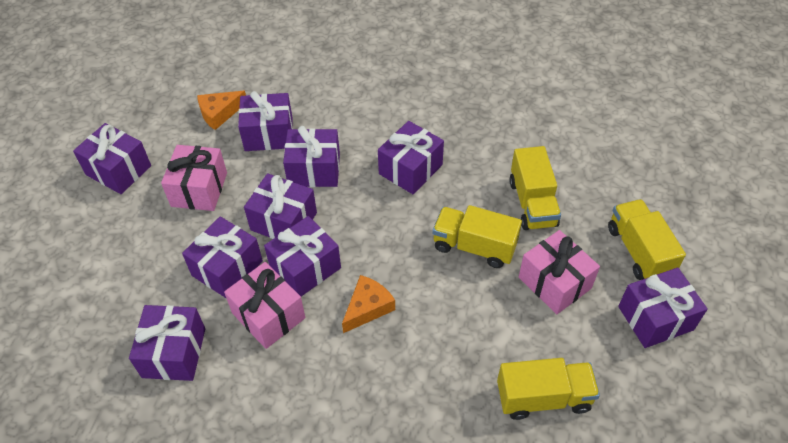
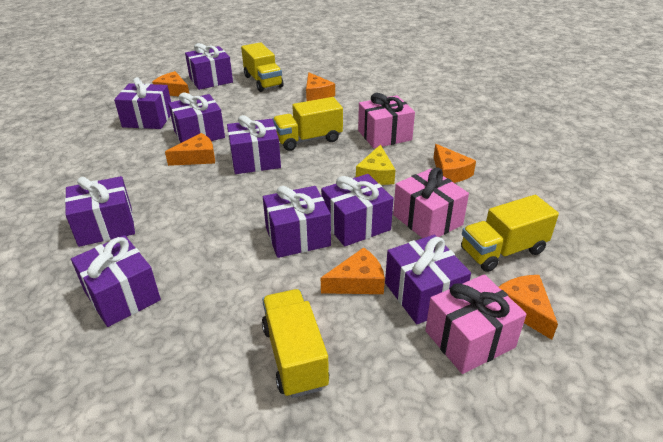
orange cheese: [197,91,246,130] [342,275,395,333] = 2 -> [152,71,189,97] [165,133,215,166] [306,72,335,101] [321,247,385,294] [433,144,476,183] [499,275,558,340] = 6
yellow cheese: none = 0 -> [356,145,395,185] = 1

